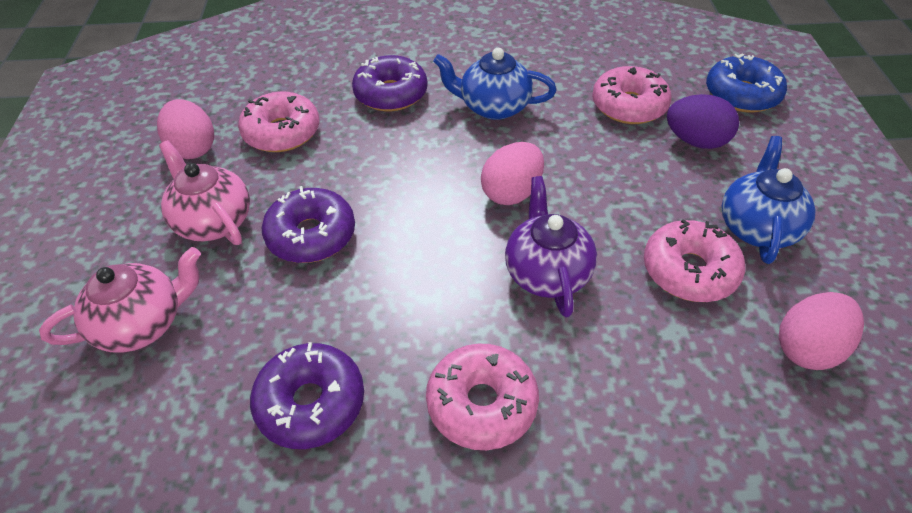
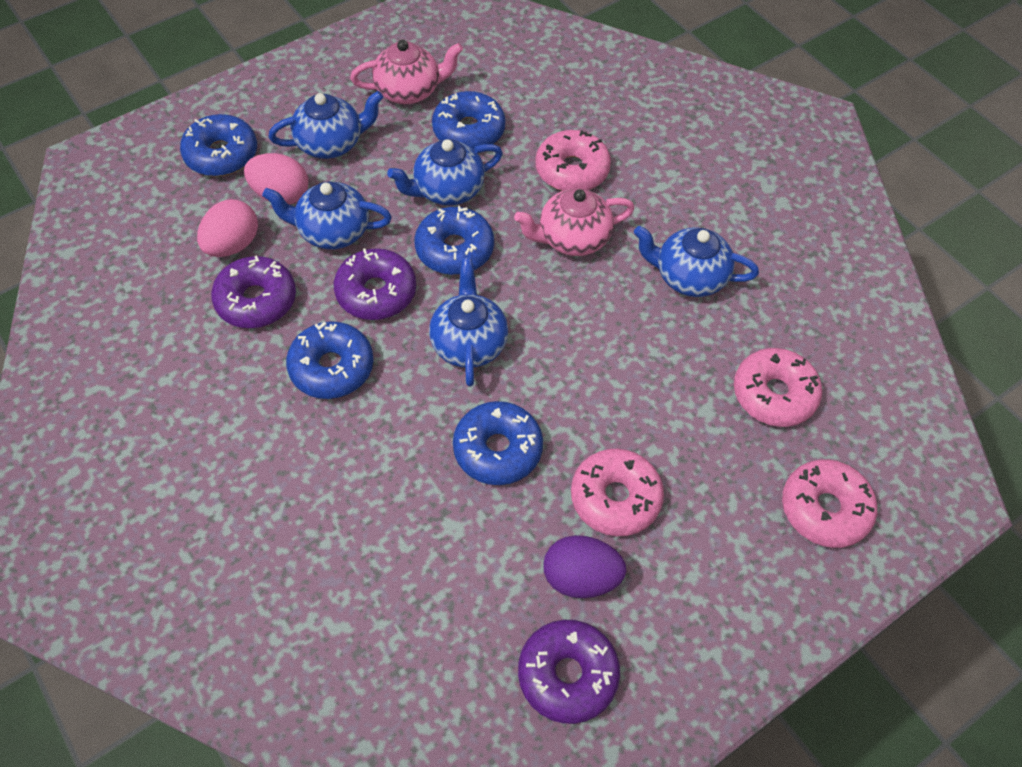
blue donut: [706,53,787,113] = 1 -> [180,114,257,176] [286,321,374,399] [414,206,494,275] [432,91,505,149] [453,401,543,485] = 5
blue teapot: [433,48,557,120] [722,136,816,264] = 2 -> [262,181,392,250] [268,91,383,159] [387,139,503,206] [429,259,508,386] [634,226,759,297] = 5
pink egg: [157,99,214,159] [481,142,544,205] [779,292,864,370] = 3 -> [197,199,258,257] [244,153,308,204] = 2
purple teapot: [505,176,597,317] = 1 -> none = 0

